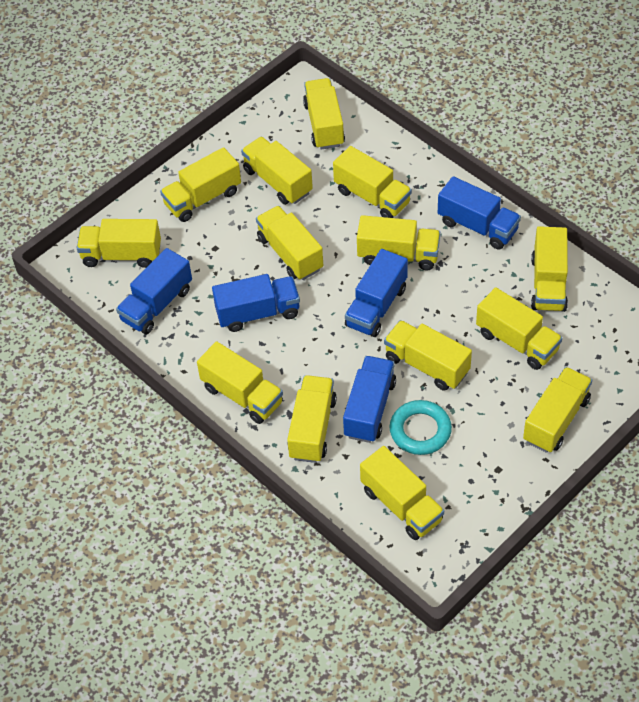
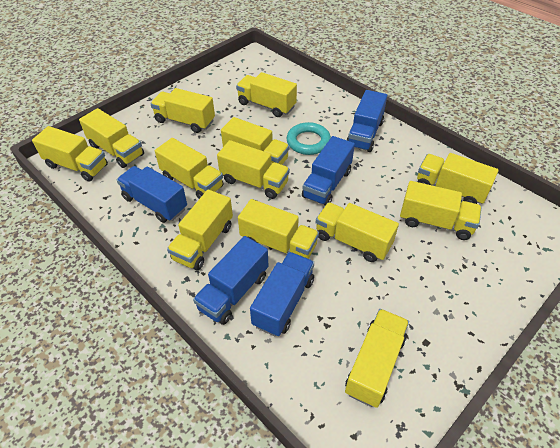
yellow truck: [77,219,161,268] [160,147,241,222] [197,341,283,424] [241,137,313,205] [256,206,323,280] [287,375,337,463] [303,78,345,150] [333,146,412,218] [357,215,441,270] [360,446,444,540] [384,320,472,391] [476,287,562,370] [523,367,592,453] [531,226,568,312] = 14 -> [32,126,108,182] [79,108,144,168] [150,88,215,133] [155,138,224,199] [167,190,233,270] [217,140,290,199] [221,117,289,165] [236,72,297,117] [238,199,319,259] [316,202,399,262] [345,309,409,408] [400,181,482,240] [417,153,499,204] = 13

